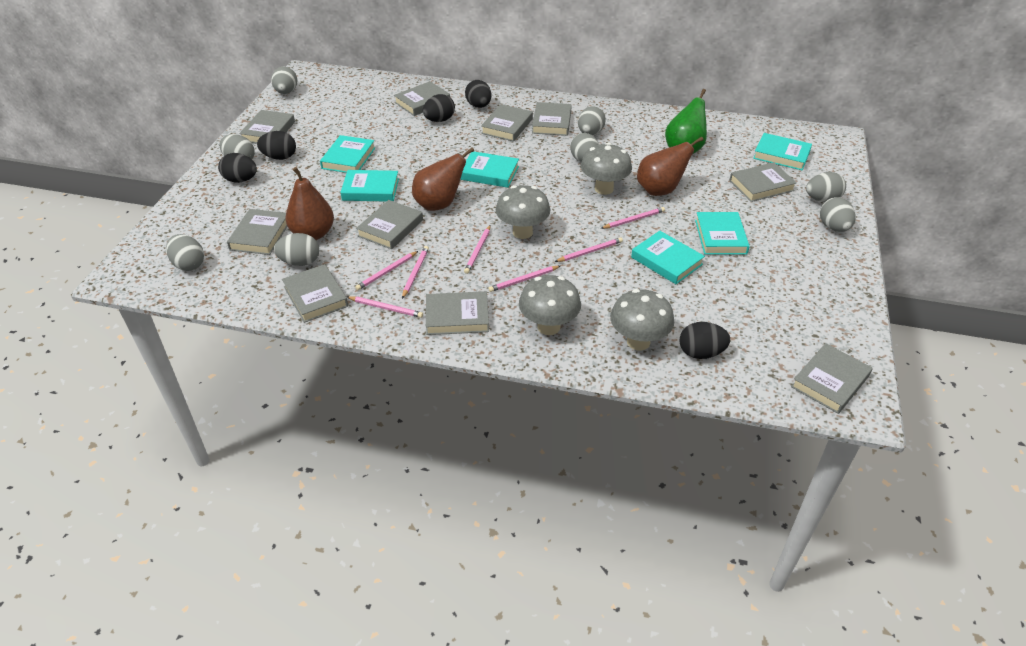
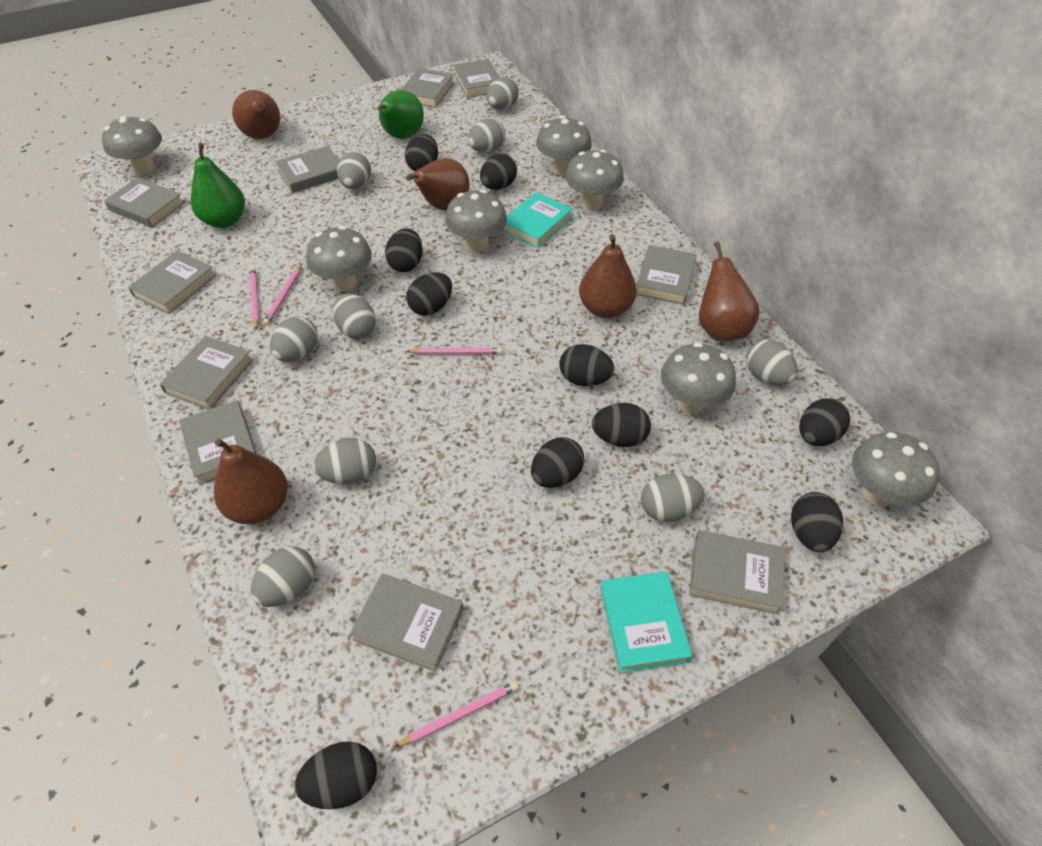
black egg: [218,153,257,183] [257,131,296,160] [423,94,455,122] [465,80,492,108] [680,322,730,359] = 5 -> [295,741,377,809] [385,228,423,272] [405,134,438,171] [406,272,452,316] [480,154,517,190] [531,437,584,488] [559,344,614,386] [592,403,651,447] [791,492,843,552] [799,398,850,446] = 10
brown pear: [286,167,334,240] [412,147,474,211] [637,137,704,196] = 3 -> [214,438,288,524] [232,90,280,139] [406,158,470,211] [579,234,637,318] [699,241,760,341] = 5
green pear: [665,89,707,154] = 1 -> [191,143,245,228] [378,90,424,139] = 2
grey egg: [166,234,204,271] [220,134,255,159] [271,66,298,94] [274,233,319,266] [570,133,599,162] [578,106,606,135] [806,172,846,202] [820,197,856,232] = 8 -> [251,546,315,607] [270,317,318,362] [313,438,376,484] [333,293,376,339] [337,152,371,189] [468,119,505,153] [487,77,519,110] [641,474,704,522] [746,339,798,386] = 9
grey mushroom: [496,185,550,239] [519,275,581,335] [581,143,632,195] [610,289,674,350] = 4 -> [102,116,162,175] [306,226,372,291] [445,190,507,252] [536,116,592,175] [565,149,624,210] [661,342,736,414] [852,432,940,507] = 7
pink pencil: [347,296,423,318] [355,251,418,290] [402,246,429,299] [464,225,490,274] [488,266,560,292] [555,237,623,262] [600,207,665,229] = 7 -> [250,267,259,330] [263,264,302,325] [395,681,519,747] [406,348,502,355] = 4
turquoise book: [320,135,375,173] [340,170,399,202] [460,152,519,188] [631,231,705,284] [695,212,750,255] [753,133,812,170] = 6 -> [501,192,573,248] [600,571,692,673] = 2

